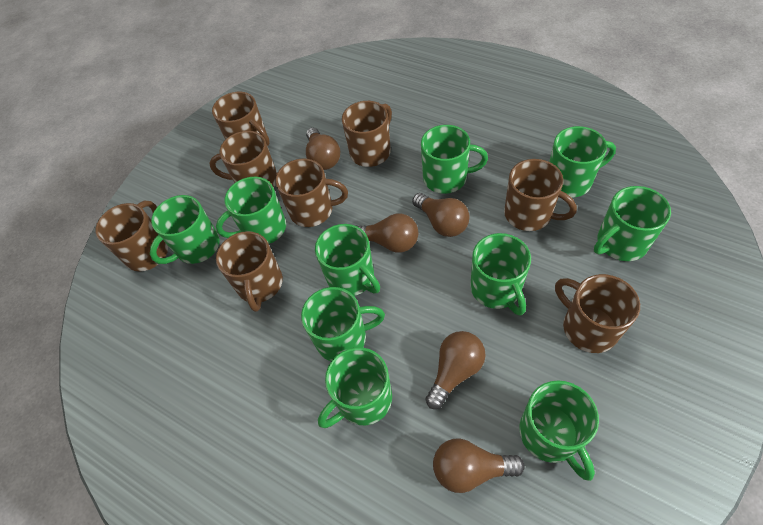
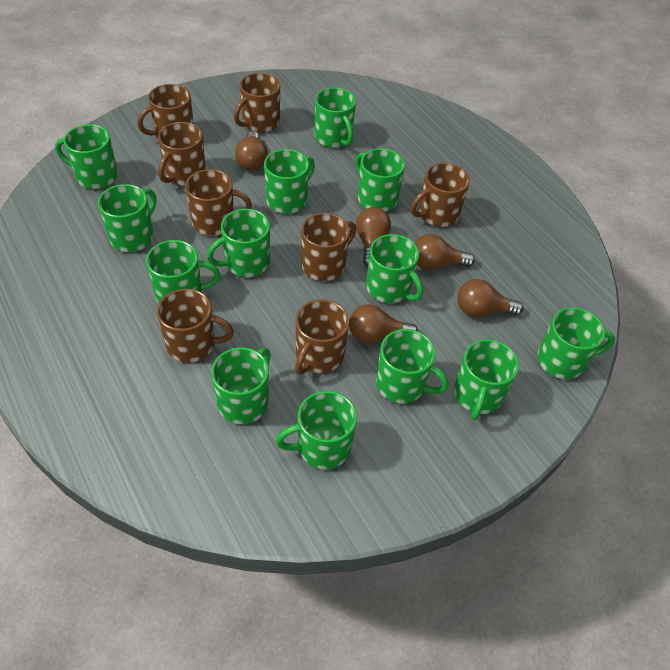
green mug: [150,195,220,264] [216,177,286,244] [301,287,385,361] [315,224,380,296] [318,347,392,428] [421,125,488,194] [470,233,531,316] [519,380,599,481] [549,126,616,197] [594,186,671,261] = 10 -> [55,124,118,189] [98,184,156,252] [146,240,220,304] [207,209,270,277] [211,347,271,424] [264,149,315,214] [276,391,357,470] [315,87,356,148] [355,148,405,212] [366,234,423,303] [376,329,449,404] [454,339,519,420] [537,307,615,379] = 13

